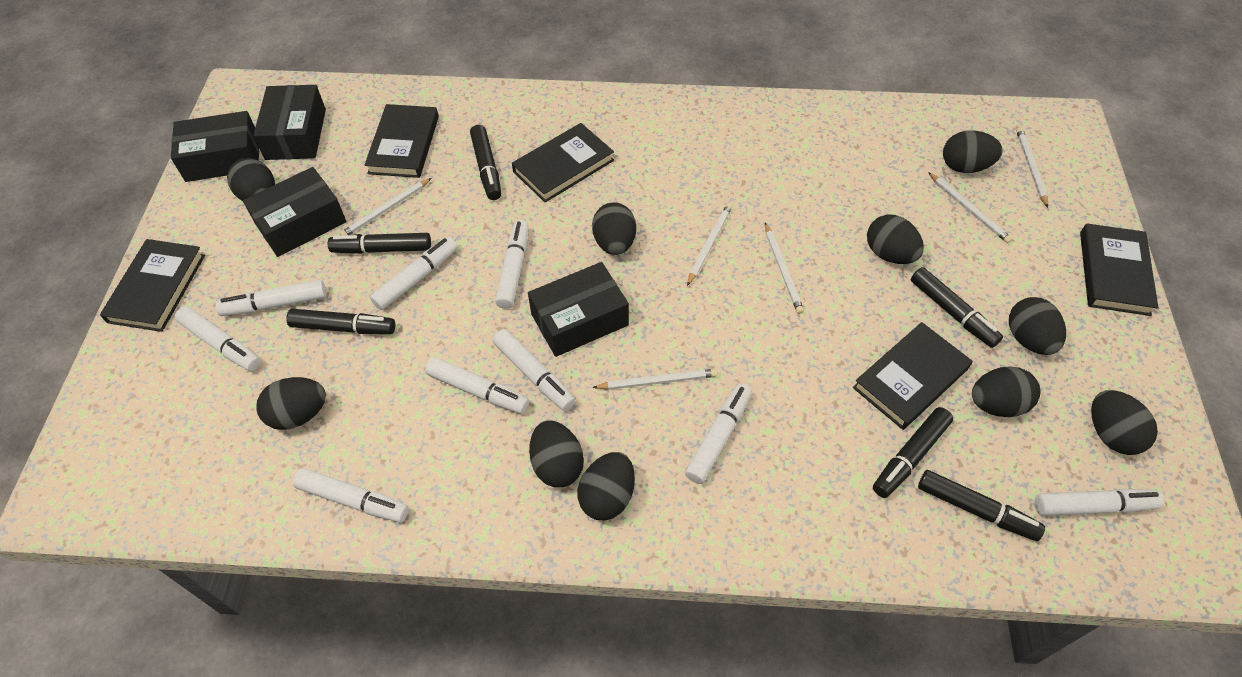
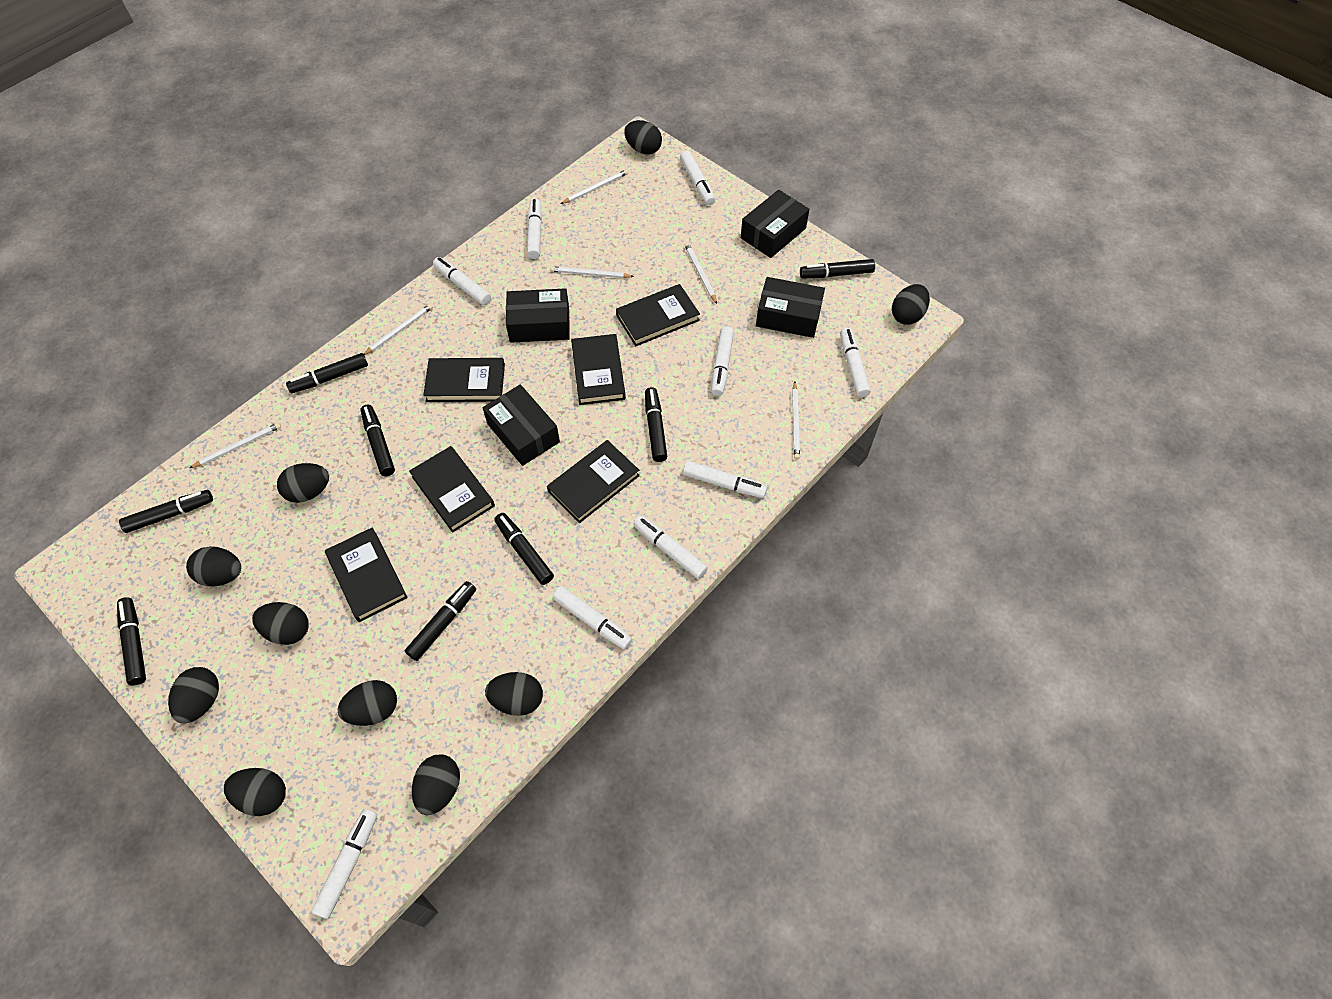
black book: [100,239,205,332] [365,104,439,178] [512,123,614,203] [853,322,973,430] [1080,224,1158,316] = 5 -> [325,528,408,622] [409,446,495,533] [423,358,505,402] [547,440,640,523] [571,334,626,405] [616,284,700,346] = 6
black marker: [286,309,395,334] [328,233,431,254] [470,125,501,200] [873,407,953,498] [911,267,1003,348] [918,470,1045,541] = 6 -> [117,597,146,686] [119,490,213,533] [286,353,368,393] [360,405,395,476] [405,581,476,661] [494,513,554,585] [645,387,667,462] [800,259,875,278] = 8

